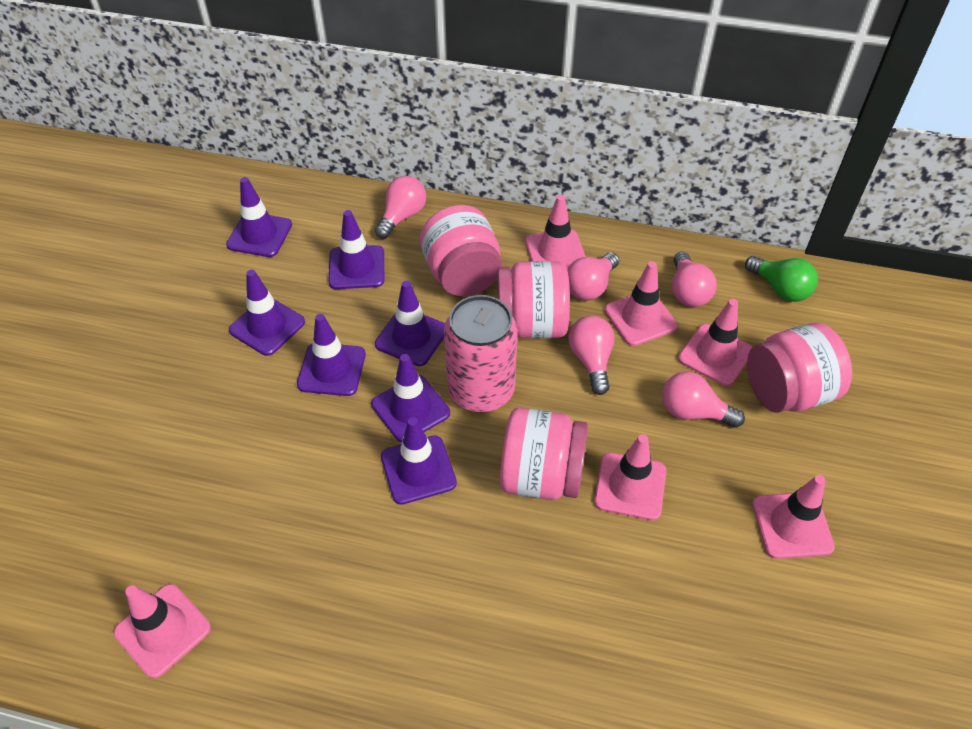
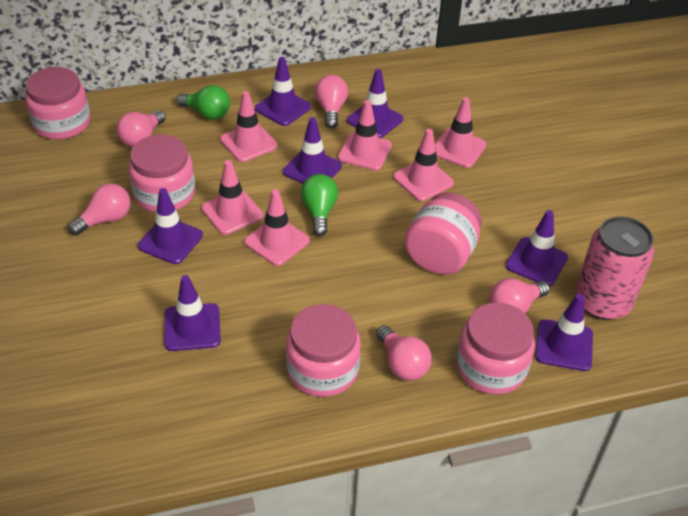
green light bulb: [745,256,818,302] = 1 -> [176,85,230,120] [301,174,338,236] = 2
pink jar: [420,205,502,296] [497,261,570,338] [500,408,588,500] [747,323,852,413] = 4 -> [25,67,90,140] [129,135,195,212] [286,304,361,397] [404,192,482,275] [456,303,535,395] = 5

